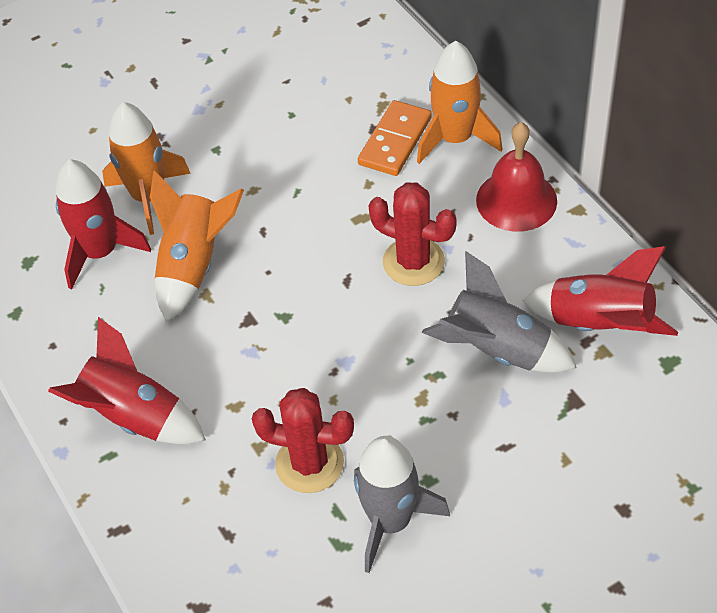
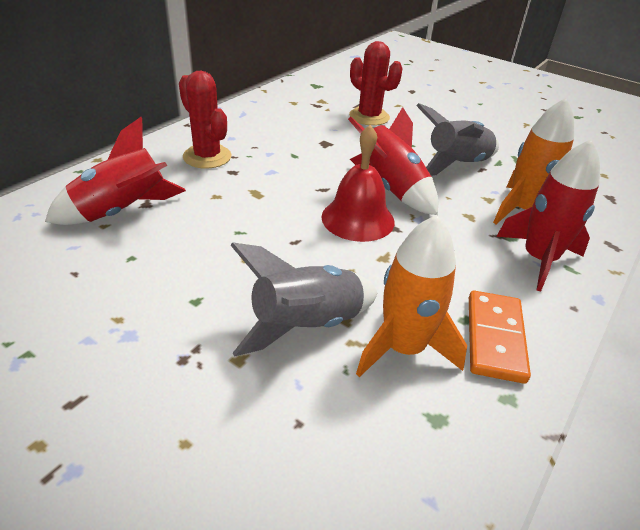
orange rocket: [102,102,191,235] [150,171,244,322] [417,41,502,164] = 3 -> [356,215,467,377] [493,98,574,224] = 2

